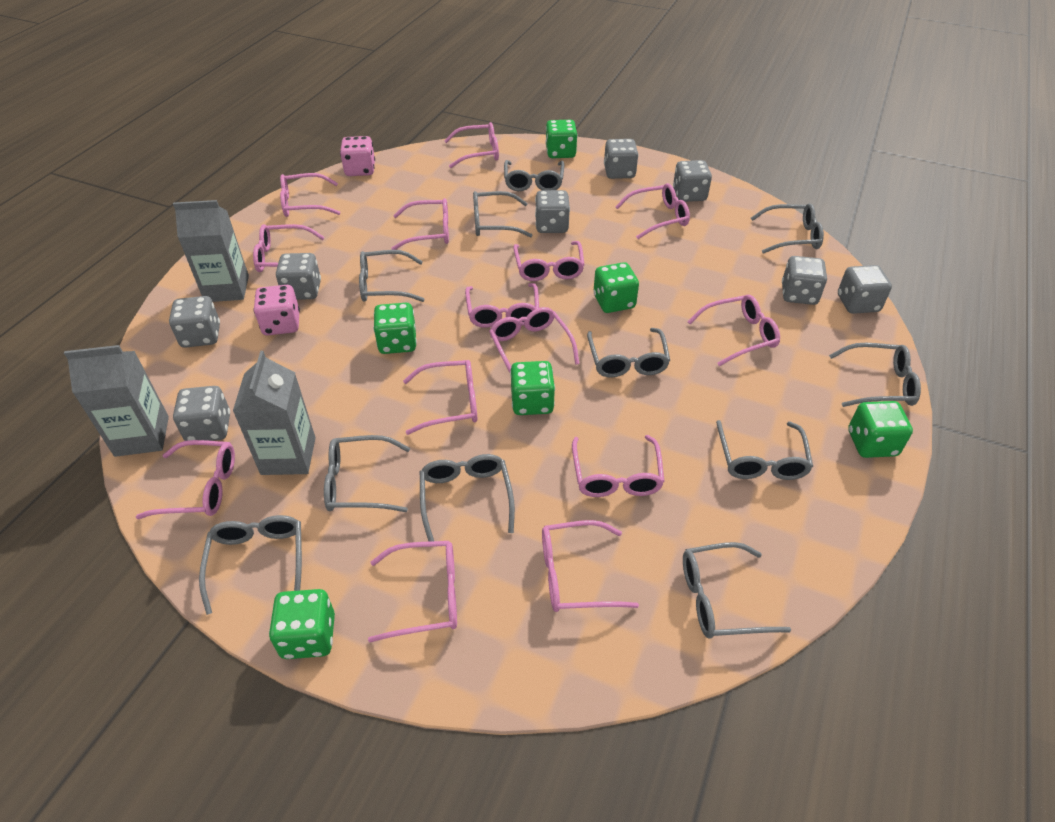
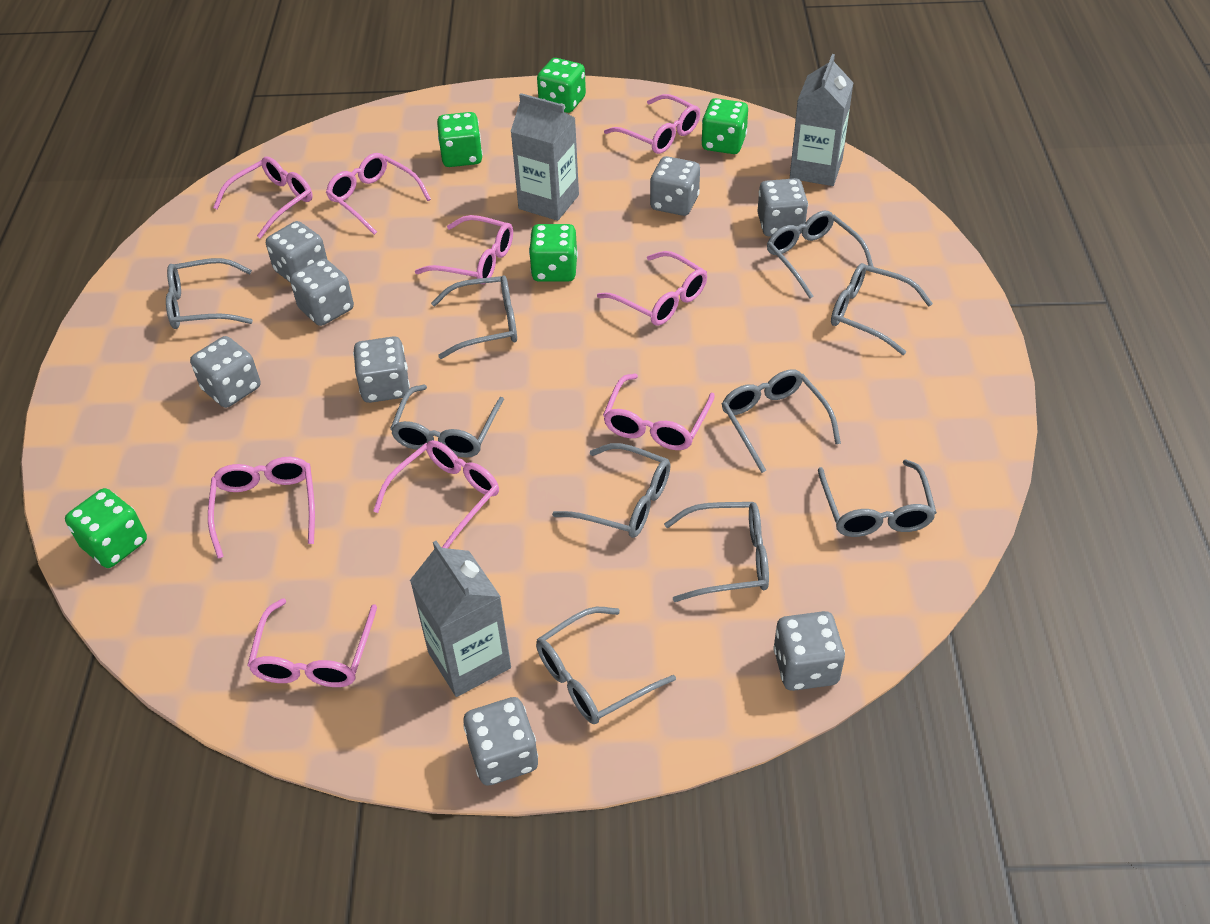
green dice: [269,589,335,659] [373,303,417,354] [510,361,555,415] [545,120,578,158] [594,262,639,313] [848,401,913,458] = 6 -> [65,488,147,568] [437,112,483,167] [529,224,578,282] [537,58,586,113] [701,98,748,154] = 5
grey glasses: [199,515,302,615] [324,435,410,512] [359,250,425,302] [420,454,515,542] [473,191,532,238] [504,160,564,191] [587,328,670,378] [683,542,791,639] [716,420,813,480] [751,203,824,254] [829,343,921,407] = 11 -> [166,258,253,329] [390,384,504,458] [431,275,517,359] [536,607,676,724] [552,443,671,538] [664,502,769,602] [722,370,841,473] [767,211,874,298] [818,459,937,537] [831,263,933,355] = 10
pink dice: [254,285,300,335] [340,136,375,176] = 2 -> none = 0
pink glasses: [136,440,235,519] [253,224,324,272] [280,173,340,217] [368,541,457,643] [391,198,449,250] [403,360,477,435] [444,122,499,168] [465,283,539,328] [489,307,580,373] [513,241,585,281] [542,520,639,612] [572,435,665,497] [615,183,690,239] [688,295,780,366] = 14 -> [208,457,315,559] [213,157,313,239] [247,598,377,687] [326,153,431,235] [373,440,499,548] [415,215,513,284] [597,251,707,326] [603,374,715,450] [604,94,700,154] = 9

